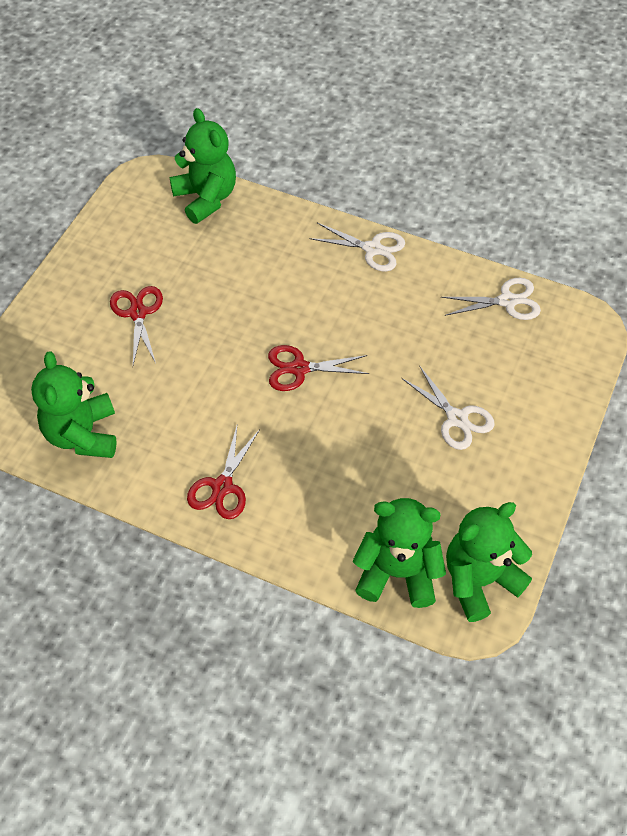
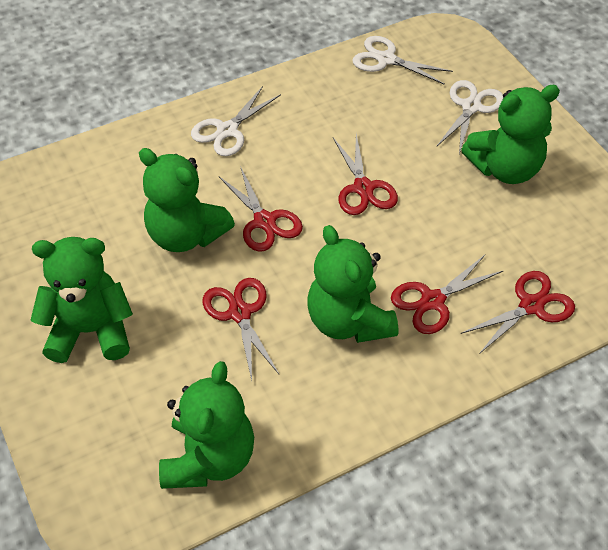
green teddy bear: [31,351,117,458] [170,108,236,224] [353,498,446,608] [446,502,532,622] = 4 -> [30,237,133,363] [139,148,235,252] [159,361,254,489] [307,225,398,343] [461,85,560,184] = 5
red scissors: [110,286,163,365] [187,423,260,519] [268,345,369,391] = 3 -> [202,278,280,381] [218,166,303,252] [333,134,398,215] [391,255,504,334] [461,271,575,354] = 5

